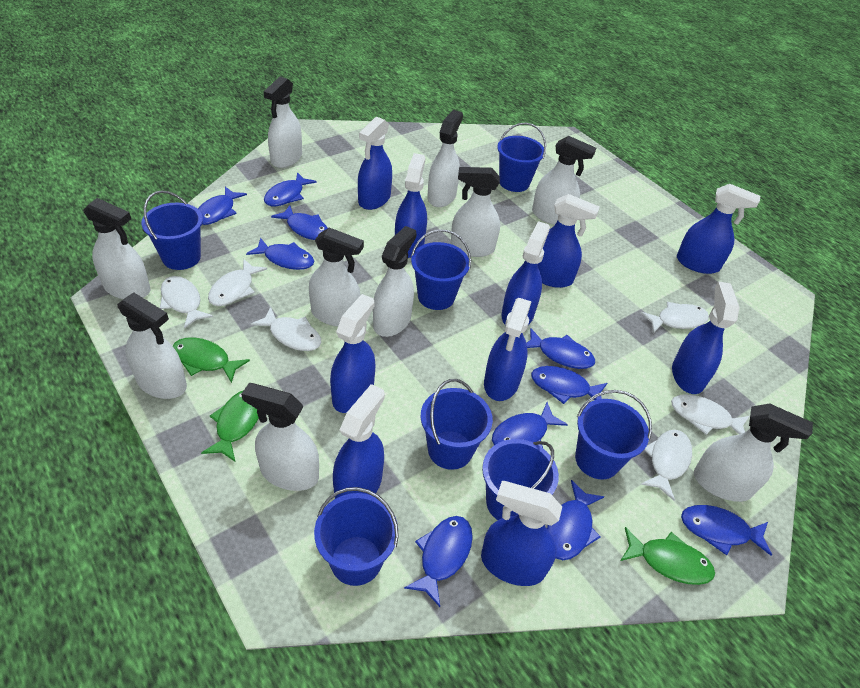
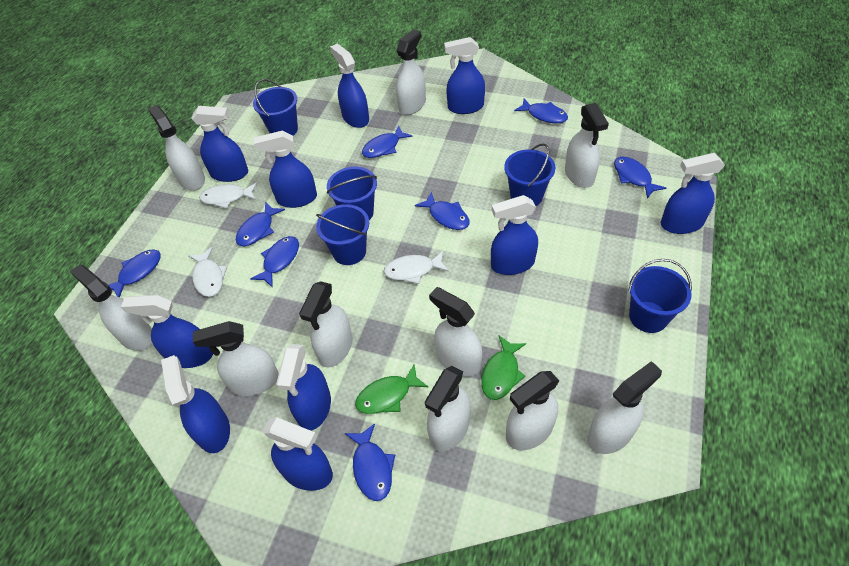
blue bucket: [141,190,203,270] [314,487,399,586] [411,230,471,310] [421,379,493,470] [482,439,559,520] [497,123,546,192] [575,390,652,480] = 7 -> [253,79,298,136] [316,204,369,265] [327,167,377,220] [504,143,555,206] [628,259,692,333] = 5
blue fish: [198,186,247,225] [246,238,314,270] [264,172,317,206] [271,205,328,240] [404,516,473,607] [492,402,568,448] [526,328,595,369] [531,366,607,404] [547,480,604,560] [681,505,772,556] = 10 -> [109,249,160,297] [236,202,285,246] [250,236,299,288] [345,423,395,501] [362,125,413,158] [415,192,469,230] [514,98,568,123] [614,157,666,198] = 8
green fish: [173,337,250,383] [201,390,259,462] [620,527,715,585] = 3 -> [355,365,428,414] [481,336,526,400] = 2
white fish: [160,276,213,329] [208,259,267,306] [251,307,321,351] [641,302,709,333] [641,430,692,501] [671,394,750,435] = 6 -> [188,247,228,297] [199,183,257,209] [384,251,449,284] = 3

